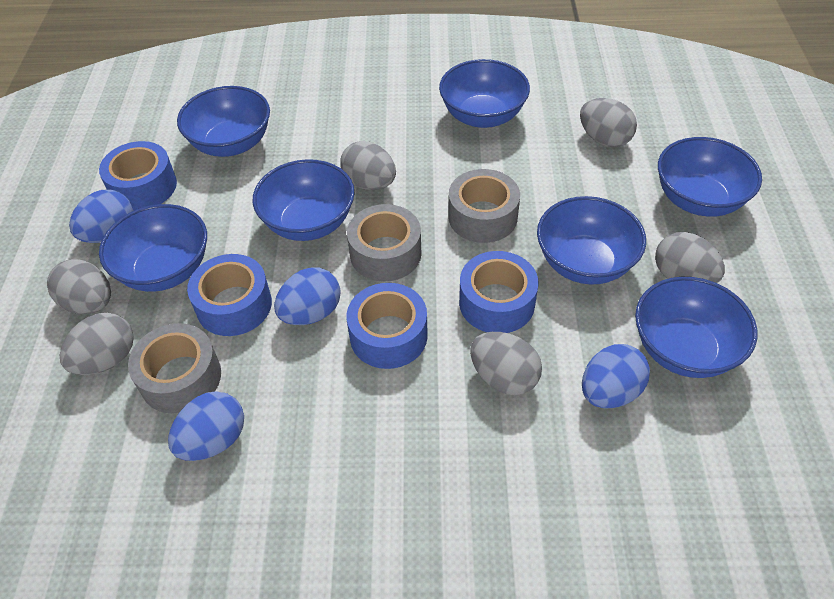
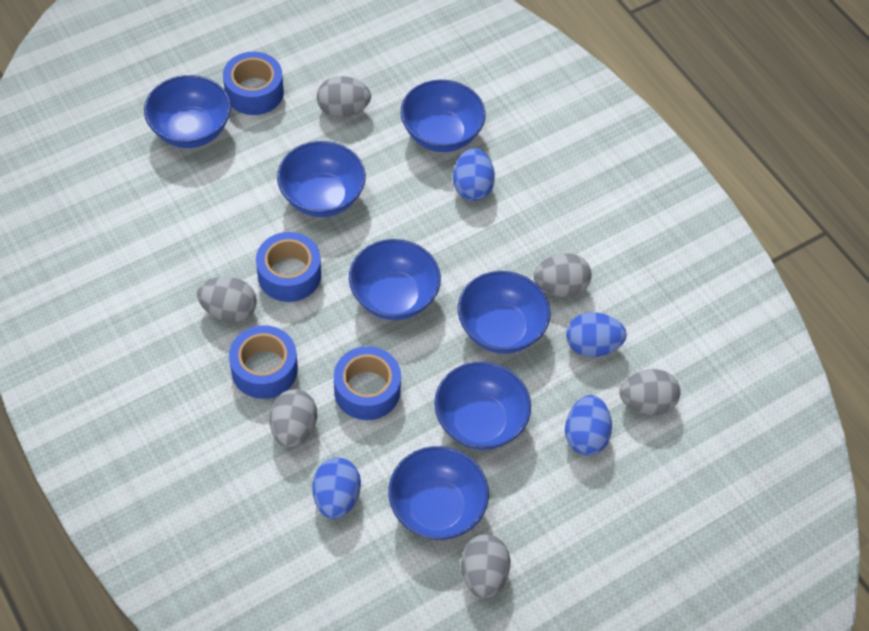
grey tape: [128,323,221,414] [347,204,422,282] [448,169,520,243] = 3 -> none = 0

